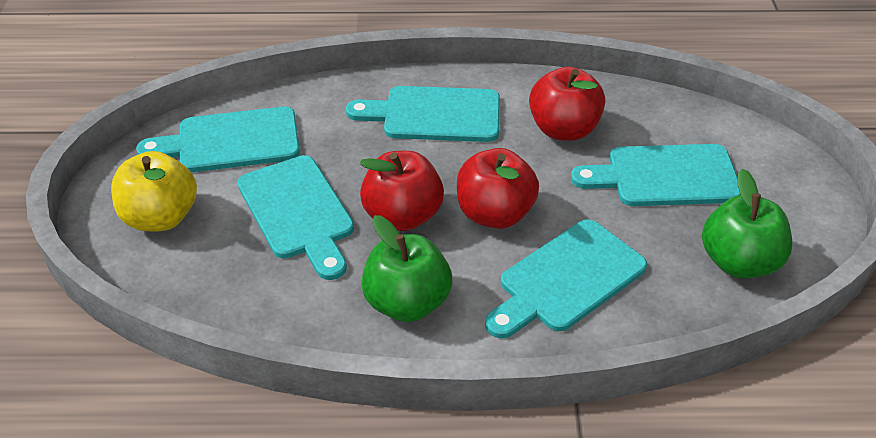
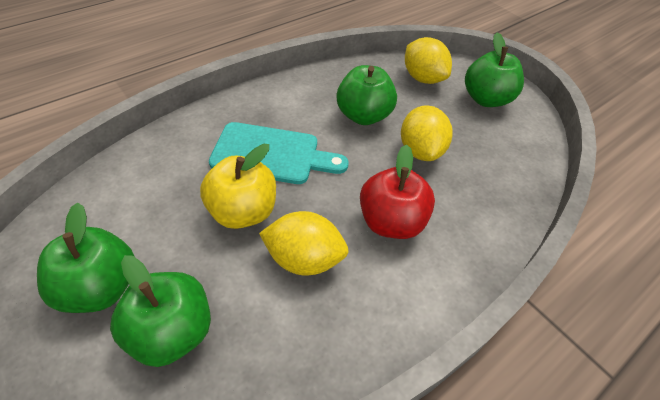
green apple: [361,215,452,322] [702,169,792,279] = 2 -> [37,202,135,313] [110,255,211,367] [337,65,397,125] [465,32,524,107] = 4
red apple: [359,151,444,231] [457,148,539,229] [529,67,605,141] = 3 -> [360,144,435,239] = 1
turquoise cutting board: [136,106,300,172] [237,155,354,280] [346,86,500,142] [485,219,647,339] [571,144,740,206] = 5 -> [209,122,349,184] = 1
yellow lemon: none = 0 -> [259,211,349,275] [401,105,452,161] [405,37,452,84] = 3

